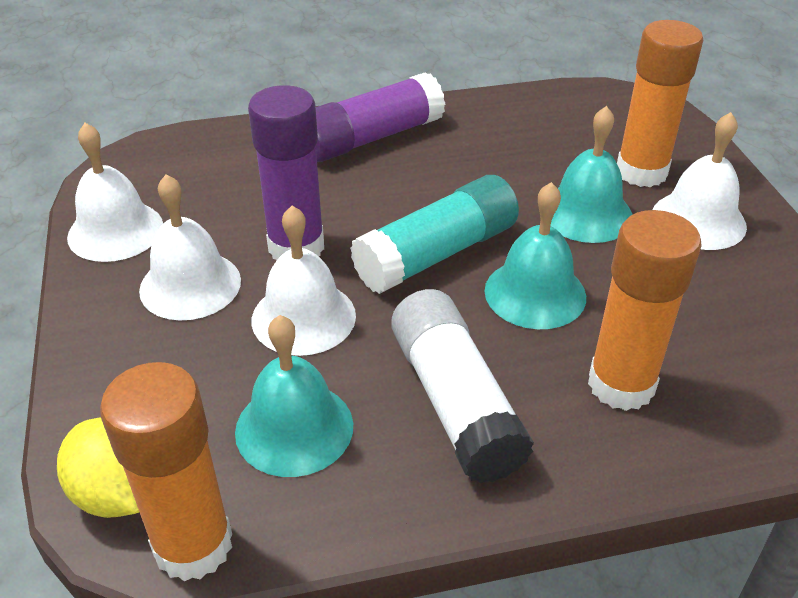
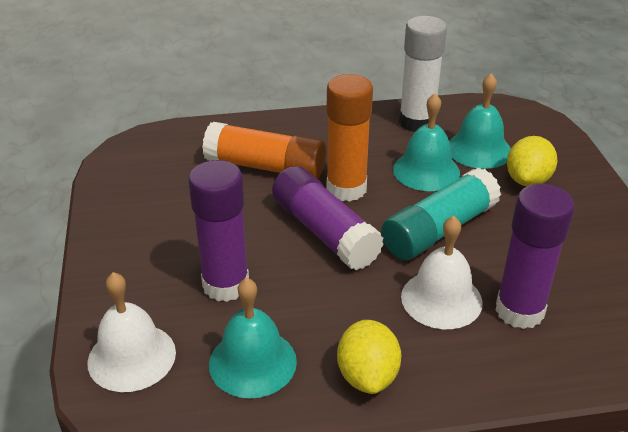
orange glue stick: [100,362,232,581] [588,210,702,411] [617,20,703,187] = 3 -> [202,122,326,179] [327,74,373,202] = 2
purple glue stick: [248,85,324,260] [316,72,445,162] = 2 -> [188,160,249,302] [272,166,384,270] [495,184,574,329] = 3
white bell: [67,123,163,262] [139,174,241,320] [251,206,356,356] [653,112,747,250] = 4 -> [87,272,176,392] [401,216,483,329] = 2
yellow lemon: [57,418,139,518] = 1 -> [337,320,401,394] [507,136,557,186] = 2

